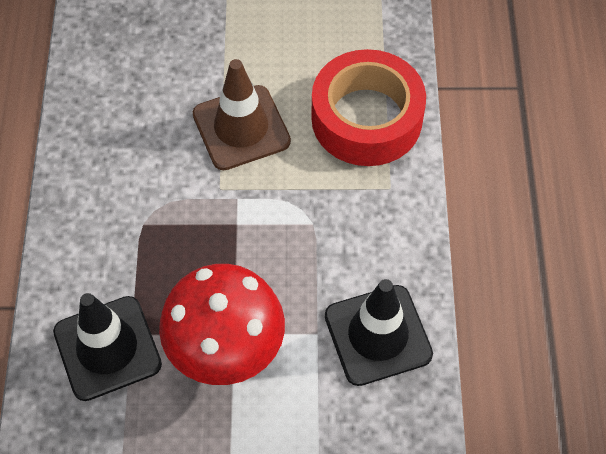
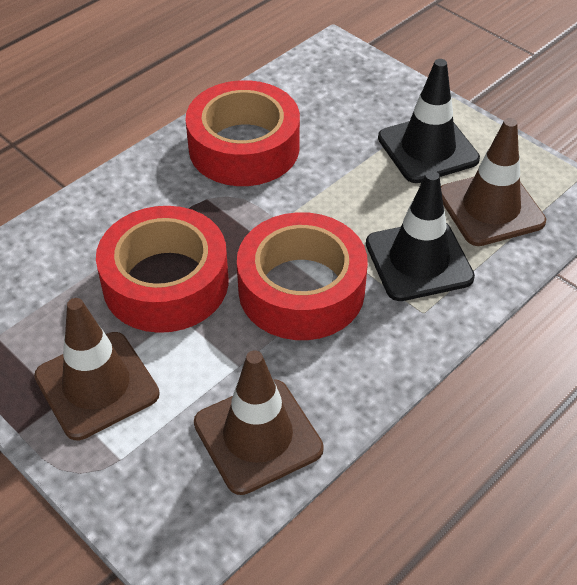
brown traffic cone: [193,59,291,170] = 1 -> [34,298,159,440] [194,350,324,495] [441,118,546,246] = 3
red mushroom: [159,264,285,385] = 1 -> none = 0
red tape: [311,49,426,166] = 1 -> [96,206,229,333] [186,80,300,186] [237,212,368,340] = 3

